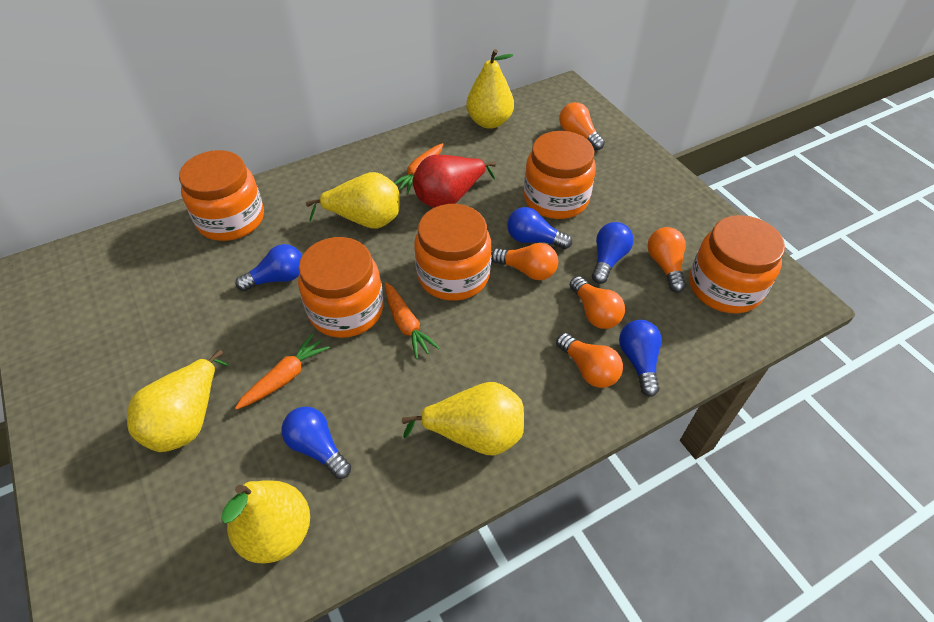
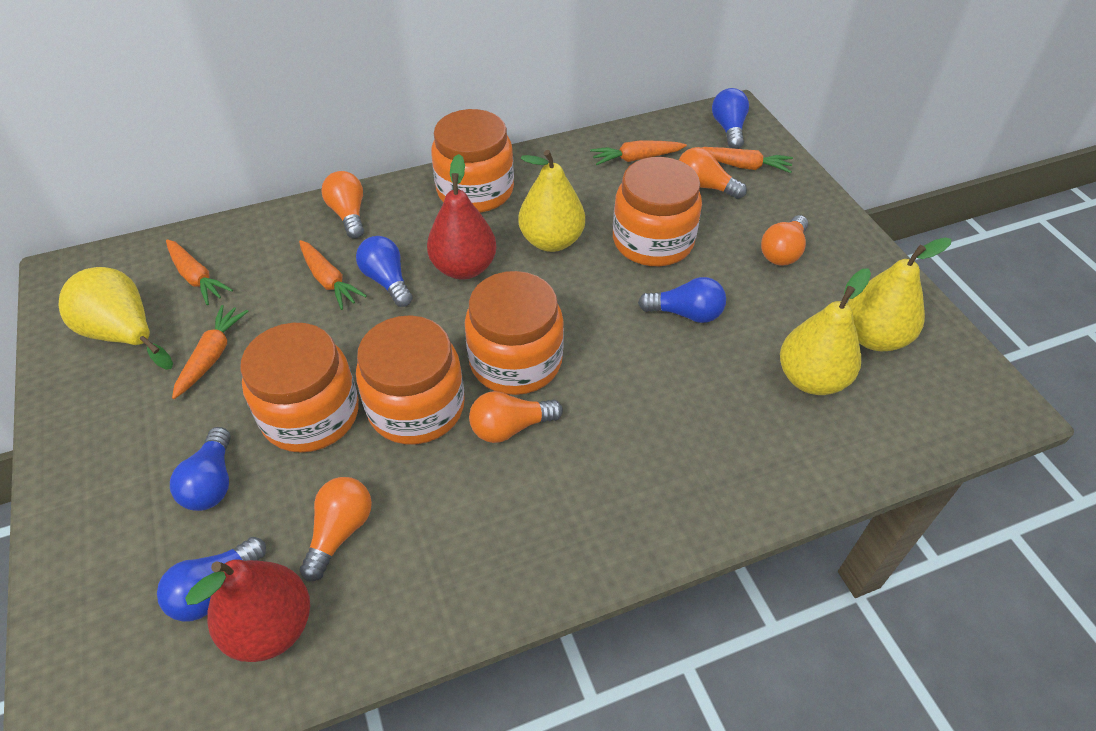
orange carrot: [235,333,330,410] [385,283,440,359] [394,143,443,194] = 3 -> [166,239,233,305] [172,305,248,399] [299,240,367,310] [590,140,687,165] [701,147,793,173] = 5
red pear: [413,155,496,208] = 1 -> [185,559,310,662] [427,154,497,280] = 2
yellow pear: [127,350,229,452] [221,480,310,564] [306,172,400,229] [402,382,524,455] [466,49,514,129] = 5 -> [58,267,173,370] [518,150,585,252] [780,268,871,395] [847,237,951,351] = 4

